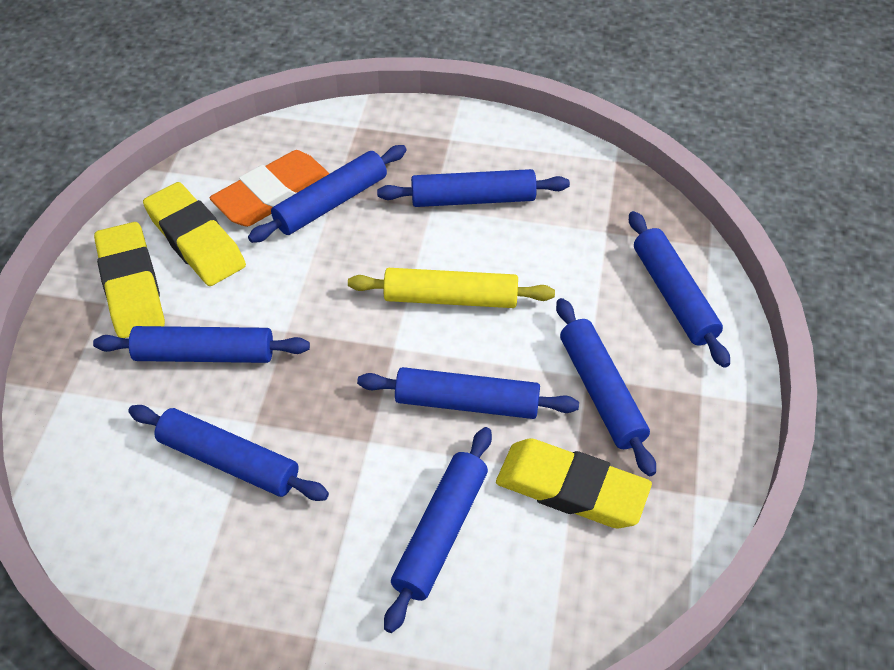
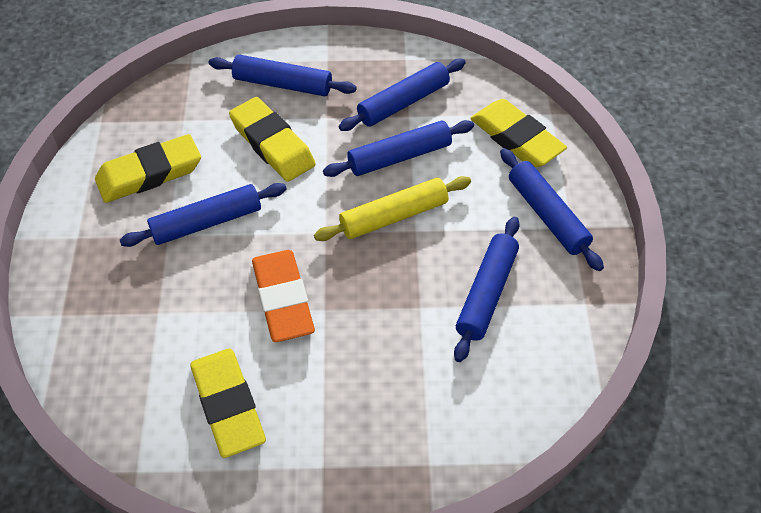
blue rolling pin: [93,326,310,363] [128,405,329,501] [248,145,407,243] [357,367,579,419] [377,169,570,207] [384,427,492,633] [556,298,656,476] [629,211,730,368] = 8 -> [120,183,287,247] [209,54,357,96] [323,120,474,177] [339,59,466,131] [454,217,520,362] [500,148,604,271] = 6
yellow eraser: [94,222,165,338] [143,182,246,286] [496,438,652,528] = 3 -> [95,134,201,203] [190,349,266,458] [229,97,316,182] [470,99,567,168] = 4

